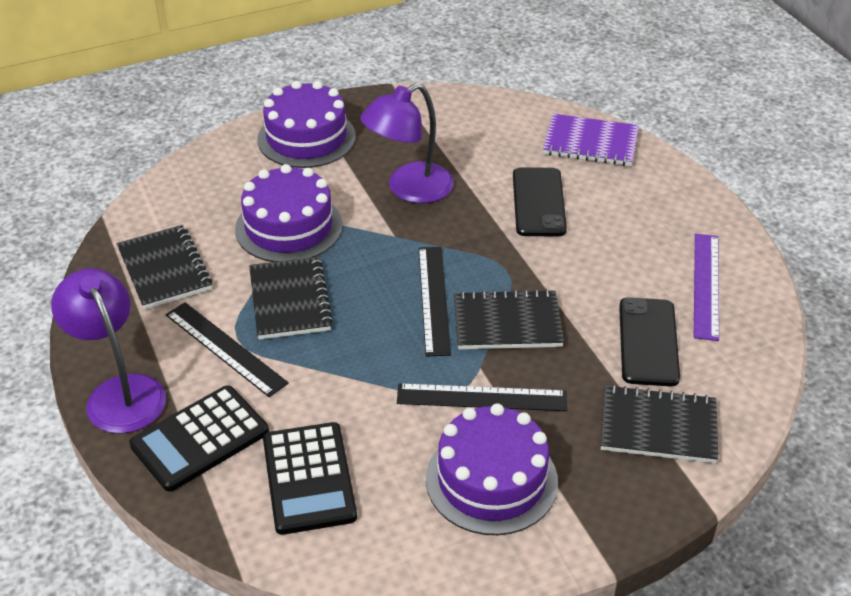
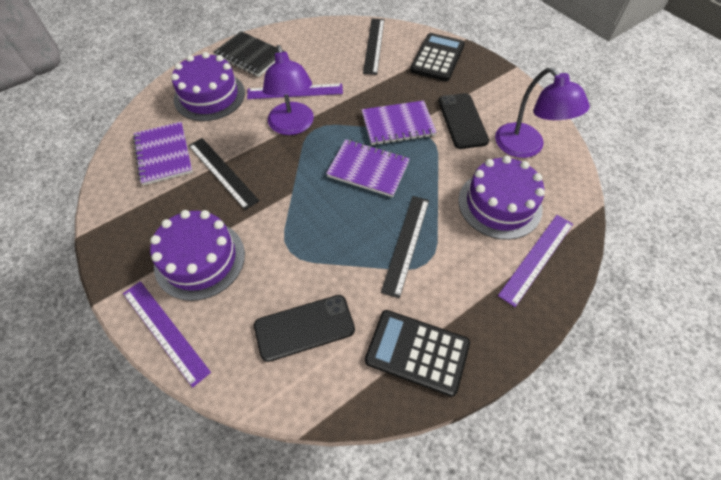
black notebook: [117,225,212,309] [249,257,333,340] [454,289,564,349] [601,384,718,463] = 4 -> [213,31,285,77] = 1
purple notebook: [543,114,639,166] = 1 -> [133,122,193,185] [326,139,410,197] [362,100,437,145] = 3
purple ruler: [694,234,719,341] = 1 -> [123,281,211,388] [247,83,343,99] [498,215,573,307] = 3

